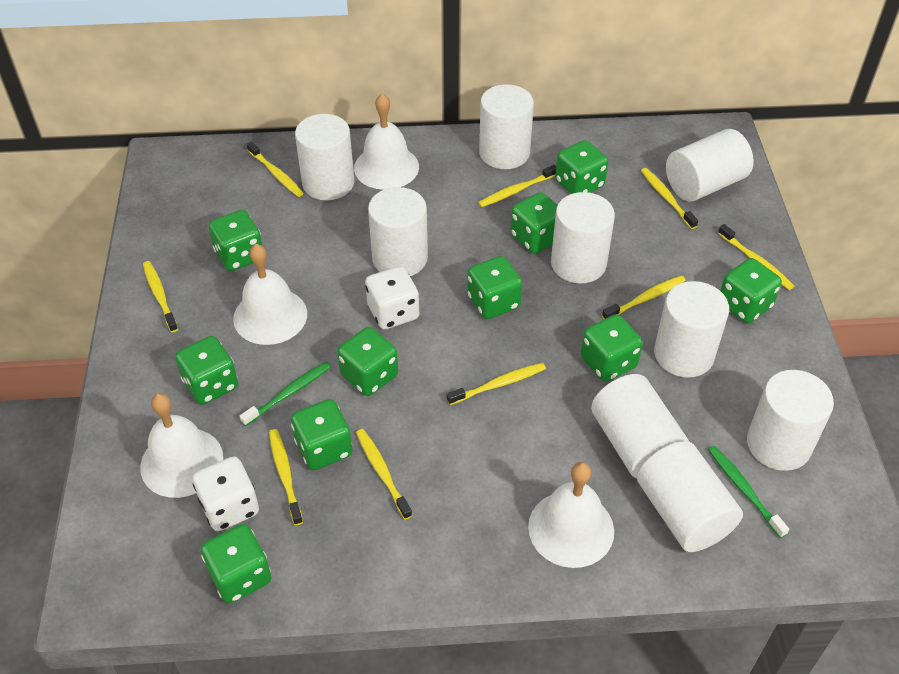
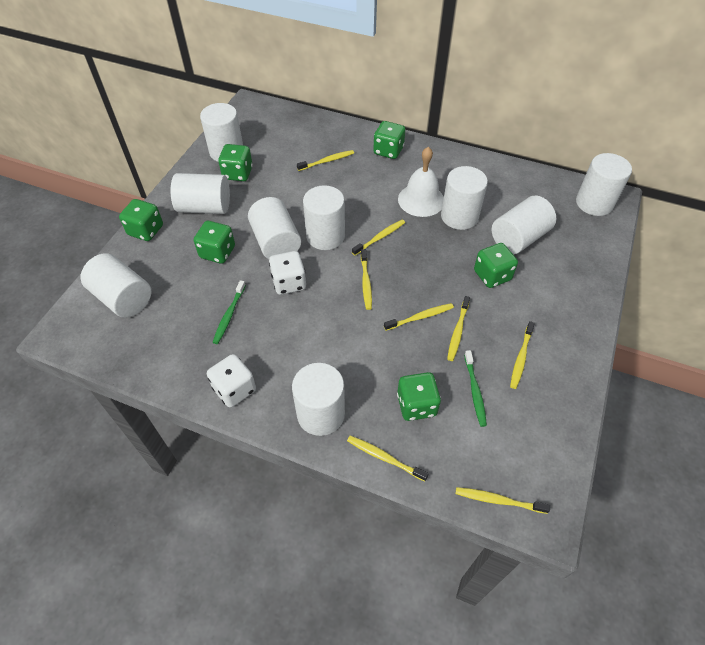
green dice: [175,336,238,405] [200,524,271,603] [208,210,262,271] [291,399,353,470] [337,327,398,396] [467,256,522,319] [510,192,558,253] [555,140,608,194] [581,314,643,382] [720,258,782,323] = 10 -> [119,199,163,241] [194,221,235,264] [218,144,253,181] [373,121,405,159] [397,372,441,421] [474,243,518,288] = 6
white bell: [140,393,223,498] [233,244,307,345] [354,94,419,190] [528,462,614,568] = 4 -> [398,147,444,217] = 1
yellow toothbrush: [143,261,178,332] [247,141,304,197] [269,429,303,525] [356,429,412,520] [447,363,546,405] [478,165,556,207] [602,275,686,319] [641,168,698,229] [718,224,794,290] = 9 -> [297,150,354,171] [347,436,428,482] [352,220,405,256] [361,249,372,310] [384,303,454,331] [447,296,470,361] [455,487,550,514] [510,321,535,389] = 8

